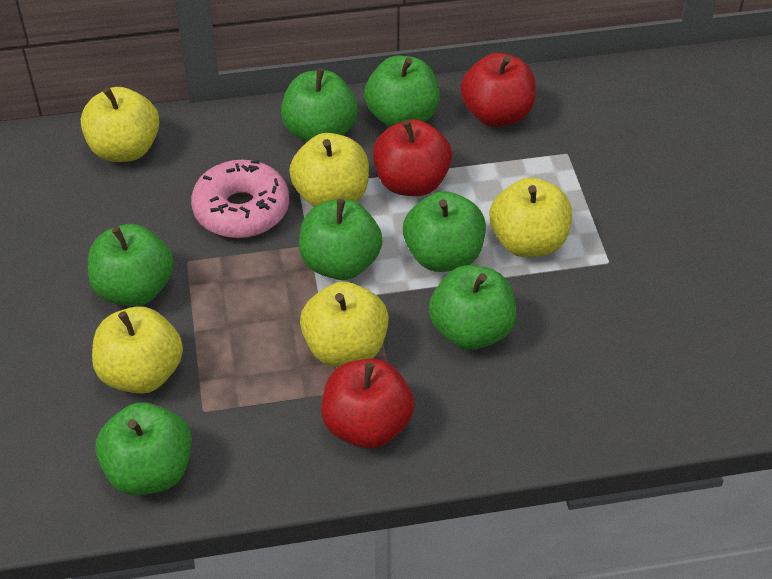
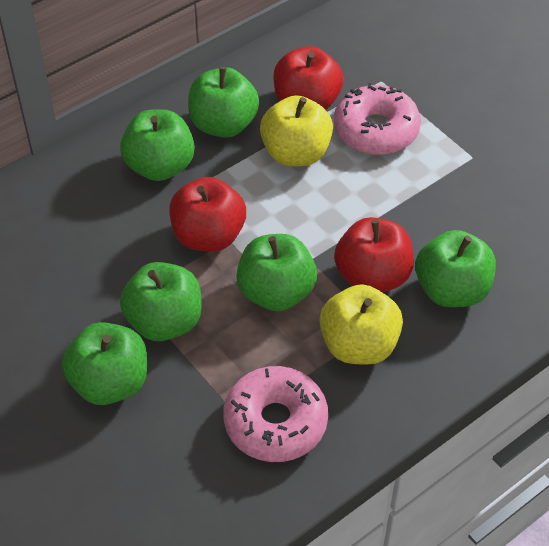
green apple: [88,224,174,306] [95,402,192,495] [281,68,358,142] [299,199,383,280] [364,56,440,127] [403,191,486,272] [429,265,517,350] = 7 -> [62,322,147,405] [120,109,195,181] [120,262,202,341] [188,66,259,138] [236,234,317,311] [415,230,496,307] = 6
pink donut: [191,159,289,238] = 1 -> [223,366,328,462] [334,83,421,155] = 2
yellow apple: [81,87,159,162] [92,306,183,394] [289,133,369,207] [300,281,389,367] [490,177,572,257] = 5 -> [260,95,333,166] [320,284,403,365] = 2

